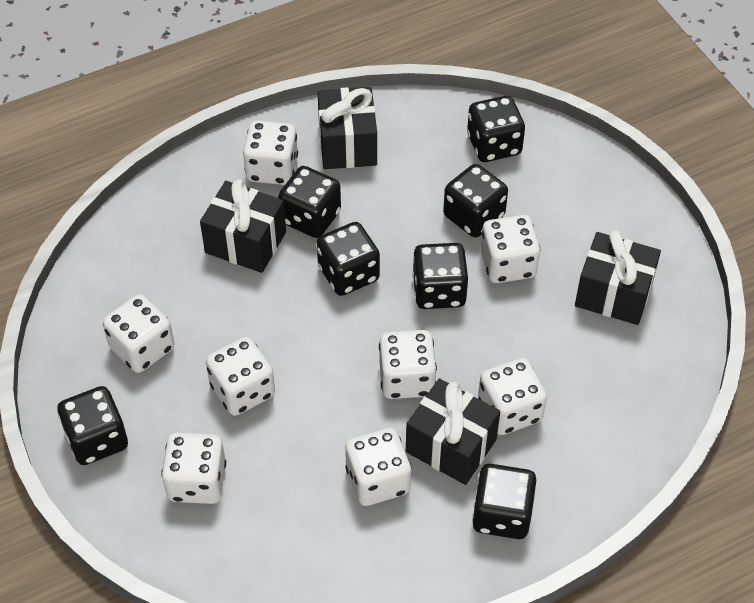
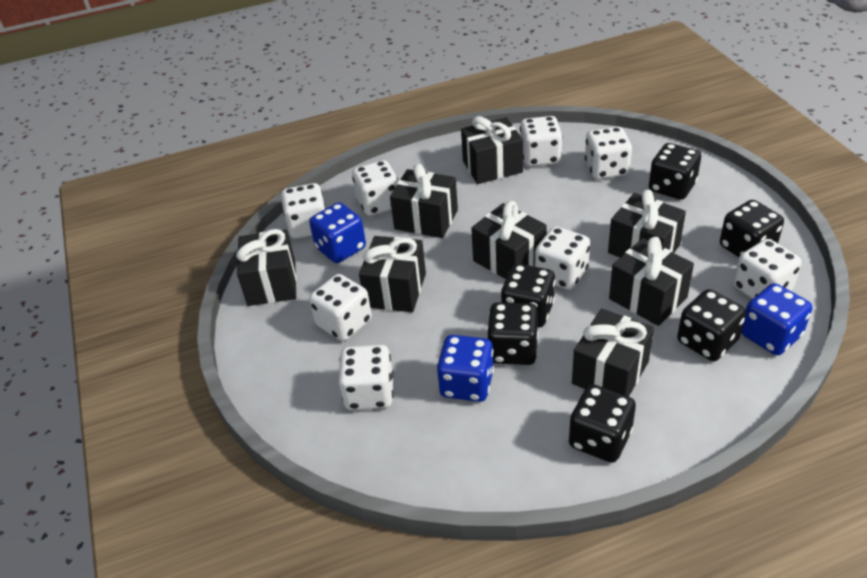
black dice: [57,386,128,465] [278,166,341,238] [317,222,380,296] [412,243,468,309] [443,164,508,237] [467,96,525,162] [472,464,536,539] = 7 -> [487,302,538,365] [501,264,555,327] [569,384,636,463] [649,143,701,200] [677,289,746,361] [720,200,784,257] = 6
black gift: [200,179,286,273] [317,87,377,169] [406,378,500,485] [575,231,661,325] = 4 -> [236,229,297,306] [359,236,426,312] [390,164,458,238] [461,116,523,184] [471,201,547,279] [572,308,654,397] [608,190,686,258] [609,237,694,326] = 8
blue dice: none = 0 -> [309,203,366,263] [437,335,494,402] [741,283,812,355] = 3

